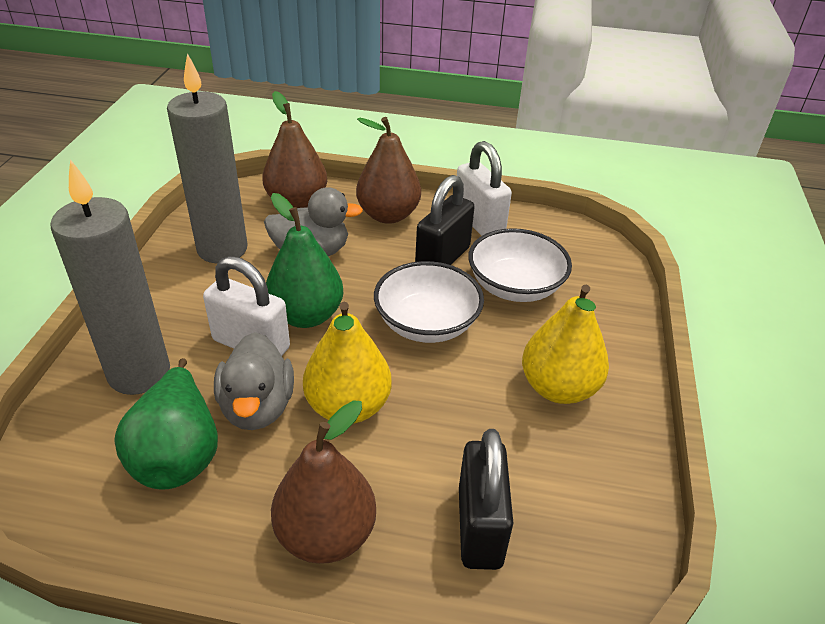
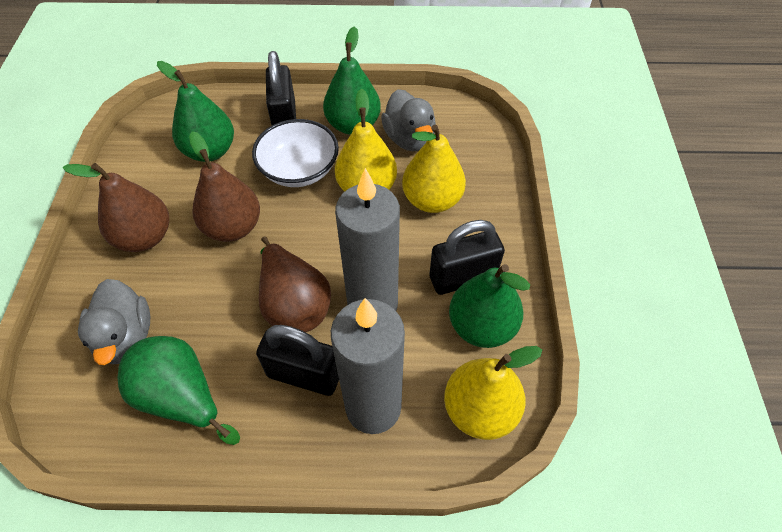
black padlock: [415,175,474,265] [459,429,513,570] = 2 -> [256,325,339,396] [266,51,296,126] [429,220,505,295] = 3
green pear: [114,358,218,490] [266,193,343,328] = 2 -> [118,336,240,445] [157,61,234,162] [323,26,381,135] [449,264,530,348] = 4
white bowl: [374,261,484,343] [468,228,572,302] = 2 -> [252,119,339,187] = 1
white padlock: [203,256,290,356] [457,141,512,236] = 2 -> none = 0
yellow pear: [303,302,392,424] [522,285,609,404] = 2 -> [335,88,397,192] [402,125,466,213] [444,346,542,440] = 3

